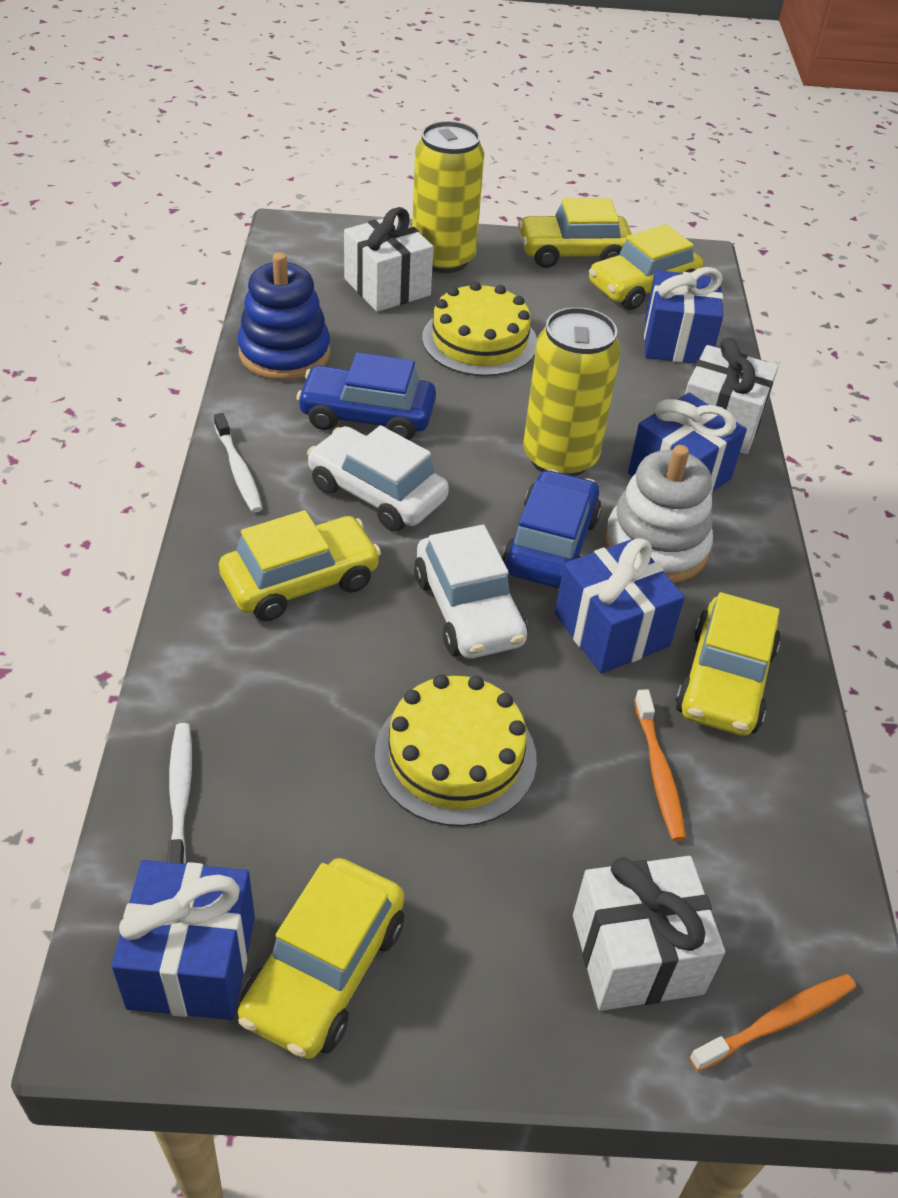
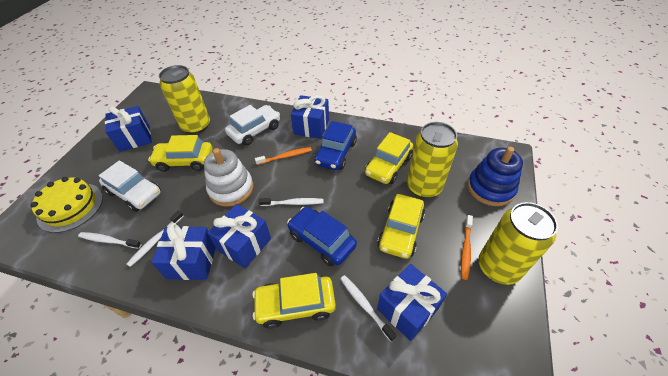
blue gift: [111,860,255,1020] [555,538,685,674] [628,393,747,494] [644,267,723,364] = 4 -> [105,106,152,152] [151,223,216,280] [207,204,271,268] [291,95,329,139] [377,264,447,341] = 5
white gift: [344,207,433,312] [573,856,725,1011] [685,338,778,454] = 3 -> none = 0
white toothbrush: [167,723,192,864] [214,413,263,513] = 2 -> [78,232,142,249] [127,211,184,267] [259,198,323,206] [340,275,396,341] = 4
yellow cake: [375,674,537,826] [422,281,537,376] = 2 -> [30,177,103,233] = 1
yellow can: [412,121,484,273] [523,307,621,477] = 2 -> [159,65,210,134] [407,122,458,198] [479,202,558,285] = 3
yellow car: [219,510,381,621] [238,858,404,1059] [518,198,632,268] [589,224,703,310] [675,592,781,736] = 5 -> [148,135,213,172] [252,273,336,329] [365,132,413,184] [377,194,425,259] = 4

